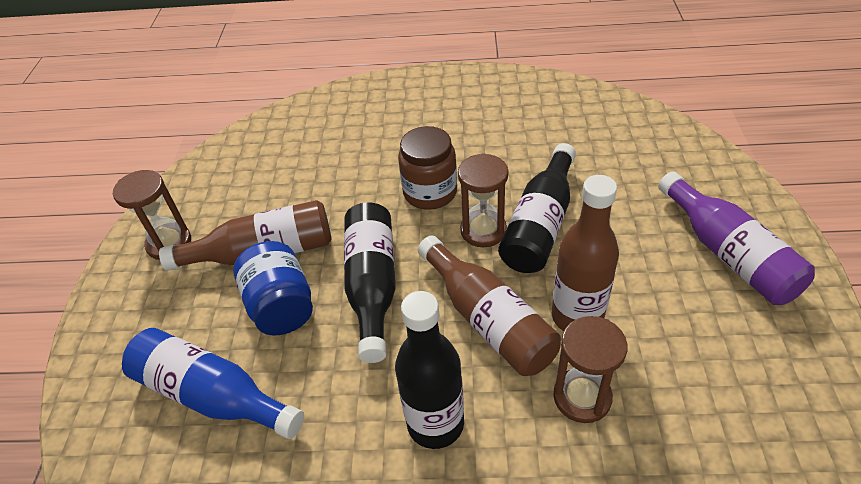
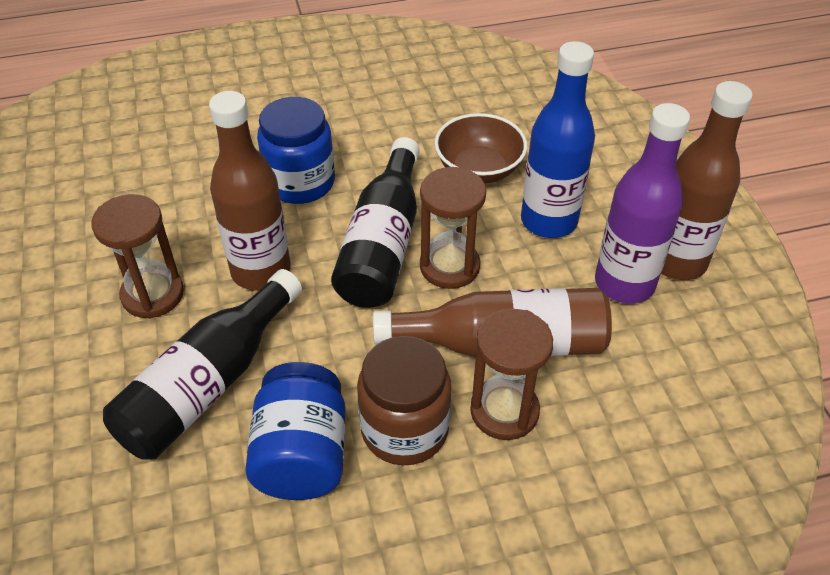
black bottle: [344,202,396,363] [395,291,464,449] [498,143,576,273] = 3 -> [103,269,302,460] [331,137,420,308] = 2
blue jar: [233,241,313,336] = 1 -> [245,362,345,500] [257,97,335,204] = 2
brown bowl: none = 0 -> [435,113,527,183] = 1

